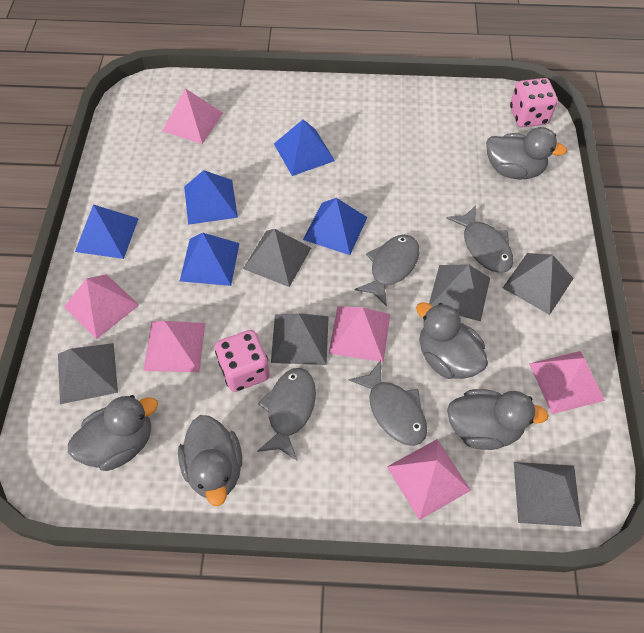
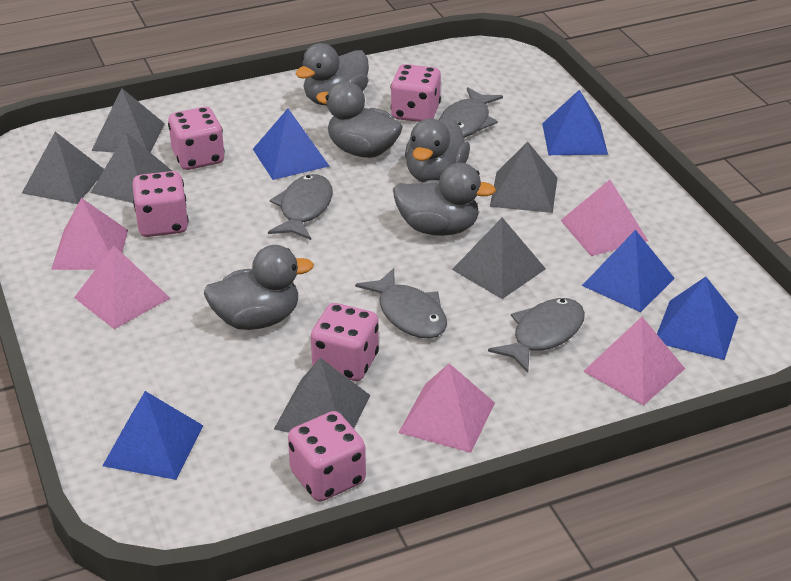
pink dice: [215,330,270,392] [510,78,558,127] = 2 -> [132,171,189,237] [168,107,225,170] [288,411,366,501] [311,303,379,381] [391,64,441,122] = 5
pink pyramid: [64,274,139,339] [143,321,205,372] [162,88,223,144] [329,306,390,362] [387,439,471,520] [529,351,605,414] = 6 -> [51,198,128,270] [74,246,170,329] [399,363,495,453] [560,180,648,256] [583,317,685,406] = 5

